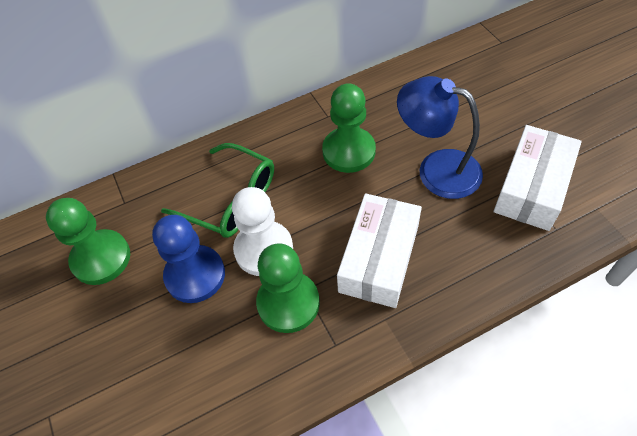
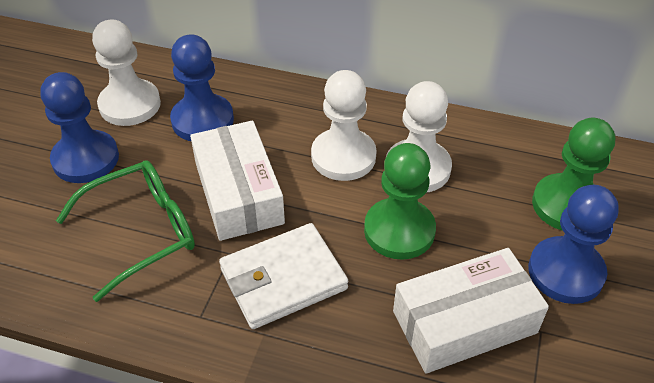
blue lamp: [397,76,483,199] = 1 -> none = 0
blue pawn: [152,215,225,303] = 1 -> [40,72,119,183] [170,34,234,141] [528,185,619,304] = 3
green pawn: [46,198,130,285] [256,243,320,333] [322,83,376,173] = 3 -> [364,143,436,260] [532,118,615,231] = 2
white pawn: [232,187,293,276] = 1 -> [92,20,161,126] [311,70,376,181] [386,81,452,192] = 3
white wallet: none = 0 -> [219,223,348,329] = 1

